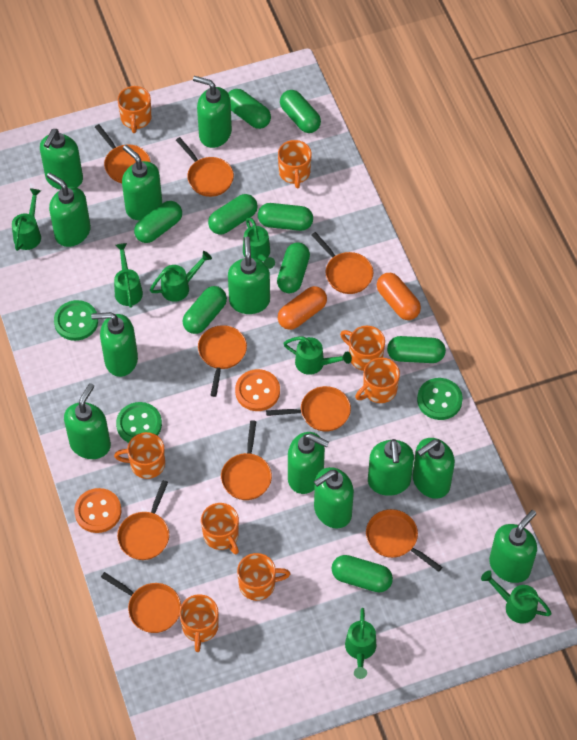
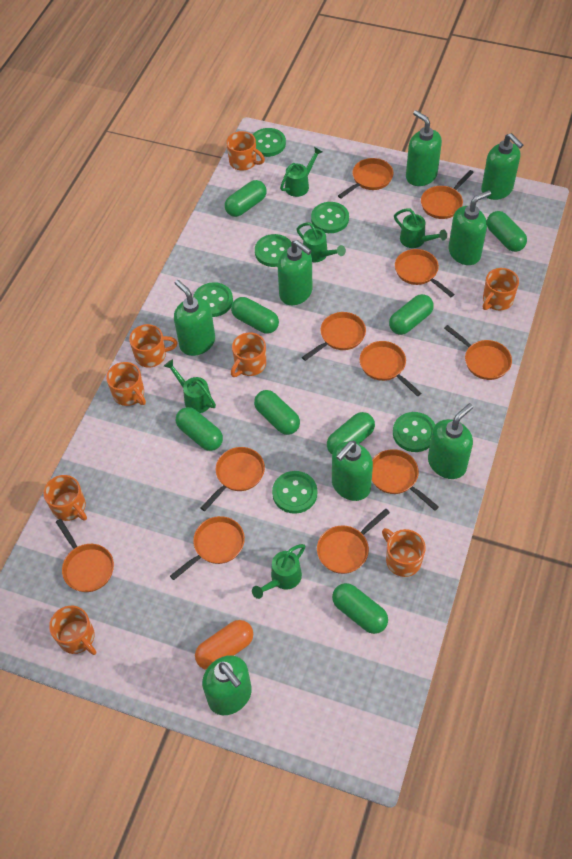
green button: [54,300,98,341] [116,402,162,443] [417,378,463,420] = 3 -> [193,282,233,317] [252,128,286,157] [255,234,292,267] [272,471,317,514] [311,202,349,233] [393,412,435,452] = 6
green capsule: [134,201,182,243] [182,286,227,334] [208,194,258,235] [228,89,271,129] [258,203,313,231] [277,242,310,293] [280,90,321,133] [331,555,393,592] [387,336,446,363] = 9 -> [176,407,223,451] [225,180,267,217] [231,297,279,334] [254,390,300,435] [327,412,375,454] [332,583,388,634] [389,294,434,335] [487,211,527,252] = 8
green soap dispenser: [40,129,83,190] [47,172,91,247] [64,383,111,459] [91,312,138,377] [122,145,162,220] [193,76,232,148] [228,237,270,314] [288,432,329,494] [314,467,354,529] [368,439,414,496] [413,438,455,499] [489,510,537,583] = 12 -> [174,280,215,356] [202,655,252,715] [278,240,312,305] [332,441,373,501] [406,110,442,186] [428,403,473,479] [449,190,491,265] [481,133,523,200] = 8
green watering can: [12,189,41,251] [114,243,143,308] [150,251,212,302] [243,217,275,269] [283,337,352,375] [345,608,377,679] [481,570,552,624] = 7 -> [164,359,216,413] [252,544,305,599] [280,147,322,197] [297,222,346,262] [394,208,447,248] = 5
orange button: [74,488,121,533] [235,369,280,411] = 2 -> none = 0
orange capsule: [278,286,327,330] [377,273,421,320] = 2 -> [195,620,253,669] = 1
orange pan: [95,124,150,183] [101,572,181,633] [117,480,169,560] [176,137,234,197] [198,325,247,397] [221,420,272,500] [266,386,351,432] [312,232,373,294] [366,509,442,572] = 9 -> [56,519,114,592] [170,516,245,580] [201,447,265,511] [302,312,366,361] [317,509,390,574] [338,158,394,199] [360,341,421,396] [372,449,439,511] [395,249,454,297] [421,170,474,219] [444,325,512,380] = 11

